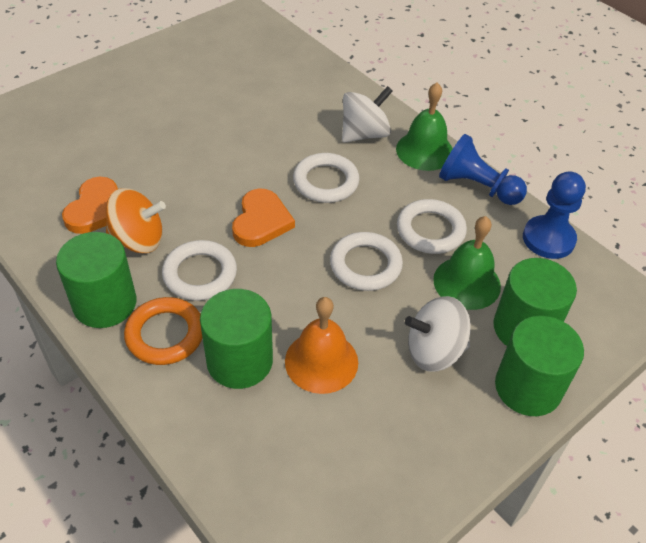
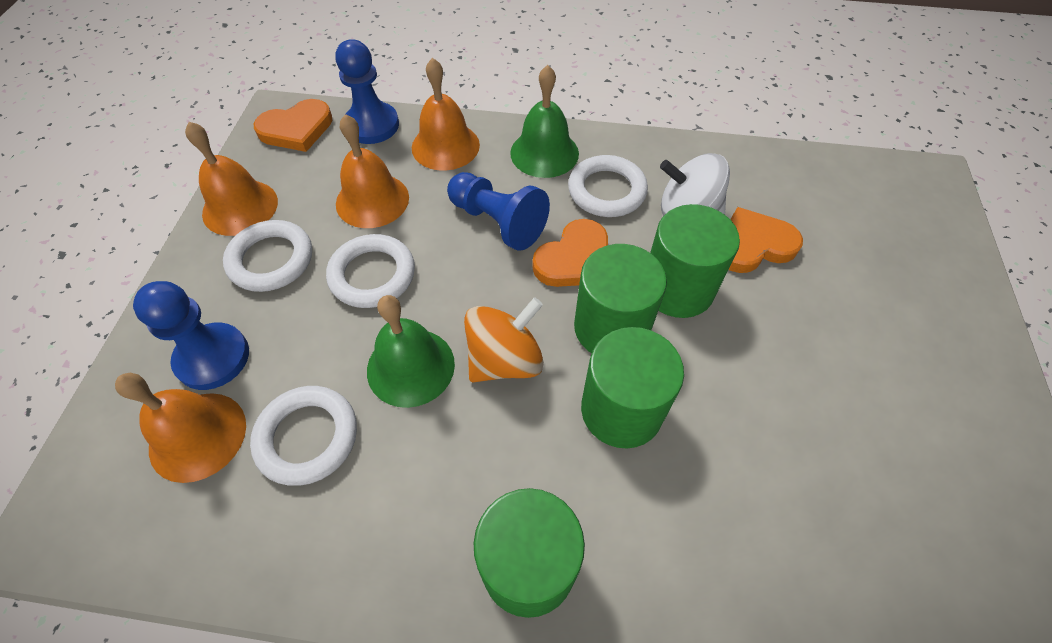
blue pawn: [439,134,527,205] [523,172,586,259] = 2 -> [133,281,249,390] [335,39,399,144] [447,172,550,251] = 3
orange bell: [285,297,358,394] = 1 -> [115,373,246,483] [185,122,278,236] [336,114,409,228] [412,58,480,171] = 4
orange heart: [62,177,118,234] [232,189,295,247] = 2 -> [254,99,332,152] [532,219,608,287] [729,207,803,273] = 3
orange ring: [124,297,202,365] = 1 -> none = 0
white spinning top: [342,86,393,143] [405,296,471,372] = 2 -> [660,153,730,216] = 1

